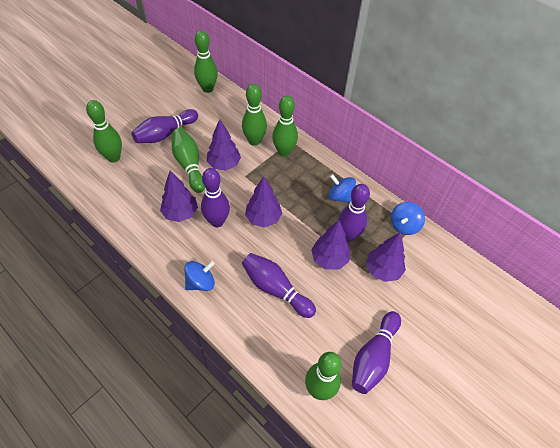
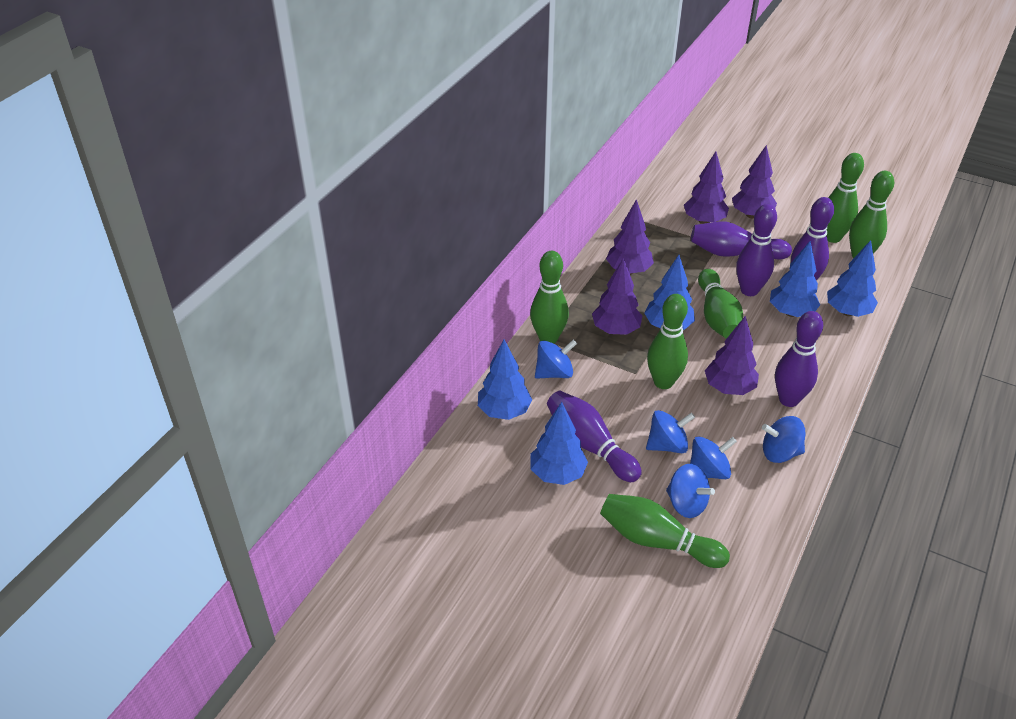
blue spinning top: [184,261,215,291] [329,174,356,203] [391,202,425,235] = 3 -> [535,340,577,379] [646,410,695,453] [666,464,715,518] [690,436,737,479] [762,416,805,463] = 5
blue tree: none = 0 -> [478,339,532,420] [531,402,588,485] [644,255,695,330] [770,241,820,317] [827,240,878,317] = 5

